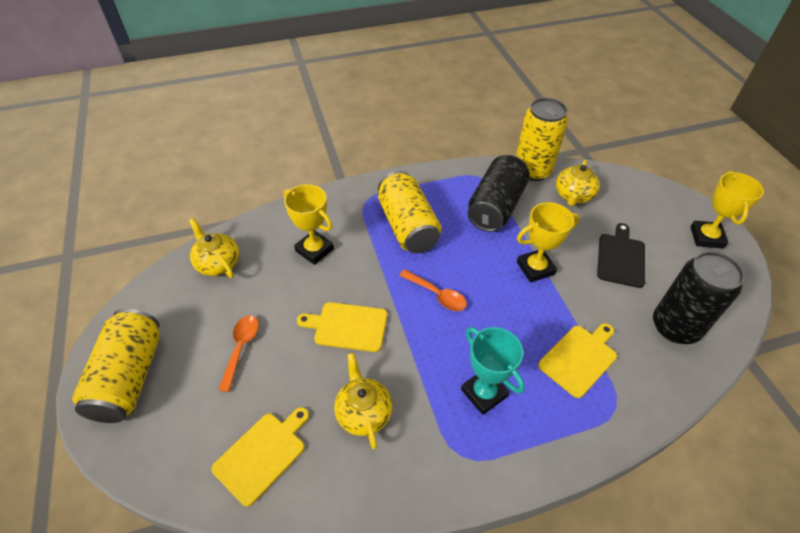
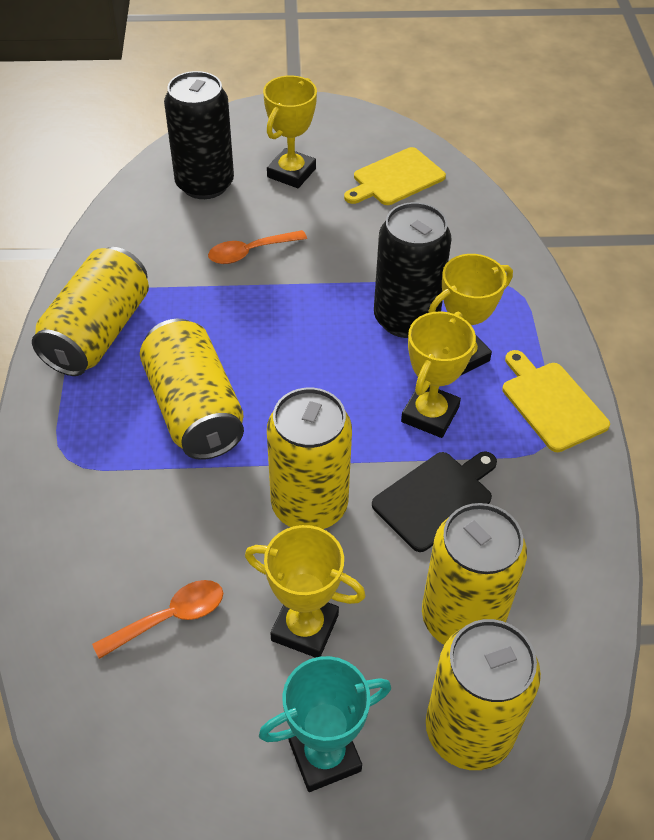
yellow can: [72,309,160,423] [378,171,442,253] [516,98,568,181] = 3 -> [32,247,149,376] [140,319,244,460] [267,388,352,529] [422,503,527,644] [426,619,541,770] = 5
yellow cutting board: [211,407,309,507] [297,302,387,352] [538,323,617,398] = 3 -> [344,147,446,205] [502,350,610,452] = 2
yellow teapot: [189,218,239,278] [334,353,393,449] [556,160,600,206] = 3 -> none = 0
yellow trophy: [284,184,334,265] [517,202,579,282] [690,171,764,249] = 3 -> [245,525,366,658] [263,75,317,188] [401,311,476,438] [428,254,513,376] = 4

